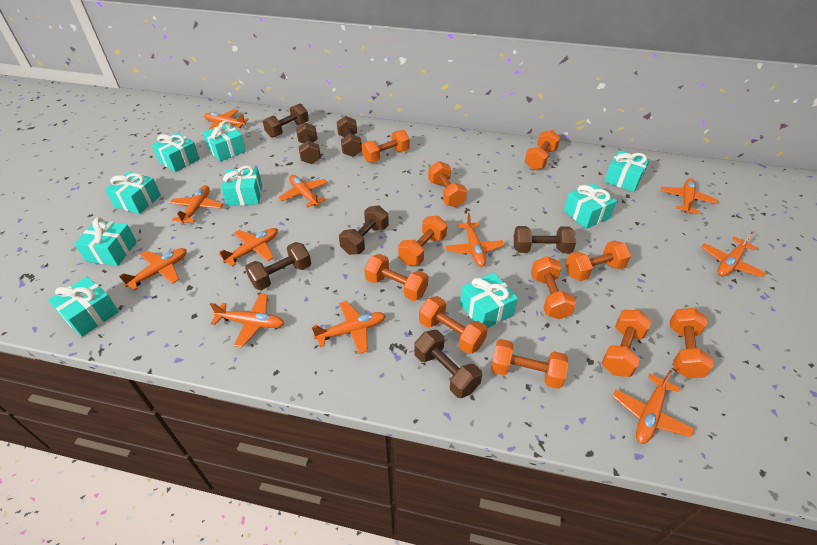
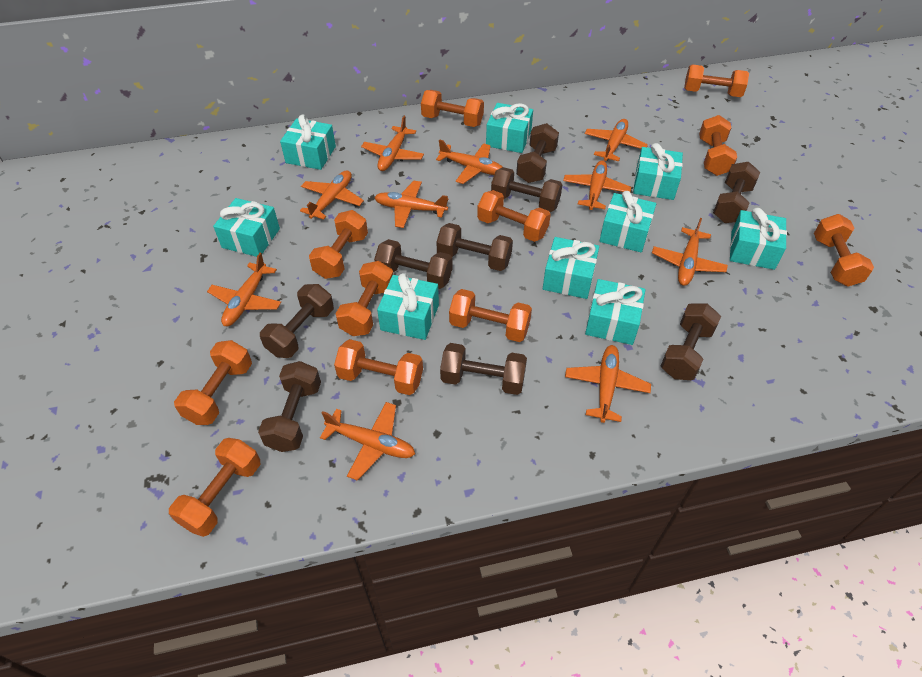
brown dumbbell: [245,242,311,290] [263,104,309,138] [296,122,321,164] [337,116,362,157] [339,205,389,255] [414,330,482,398] [514,226,576,253] = 7 -> [258,361,321,452] [260,284,334,358] [374,239,453,289] [436,223,513,271] [440,343,527,395] [491,167,563,212] [516,123,559,183] [661,303,721,380] [713,162,760,223] = 9
orange plane: [119,248,187,291] [169,185,223,224] [204,109,249,130] [210,294,284,347] [219,228,278,267] [278,175,328,208] [312,301,386,354] [446,213,504,267] [612,369,694,444] [661,178,718,214] [701,232,766,277] = 11 -> [207,253,281,326] [300,170,364,220] [320,402,415,480] [361,116,424,171] [374,181,448,228] [436,139,502,184] [563,160,631,210] [565,345,651,423] [584,119,648,162] [652,218,728,286] = 10

